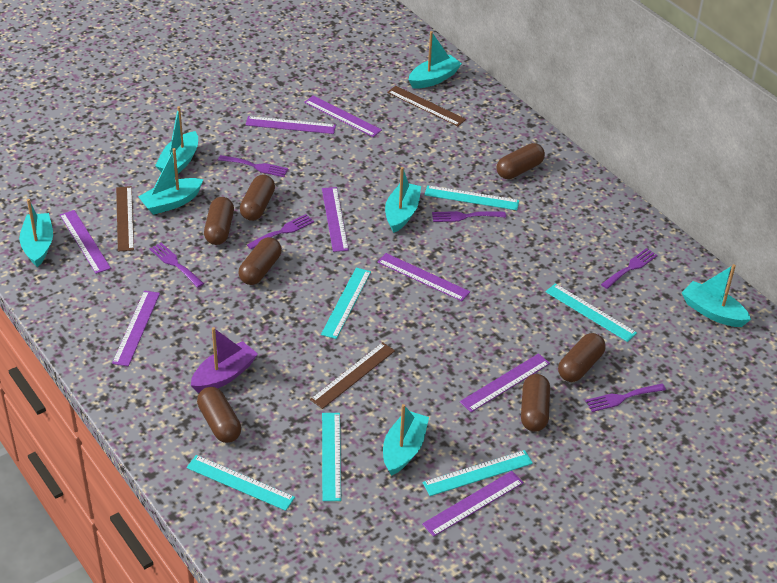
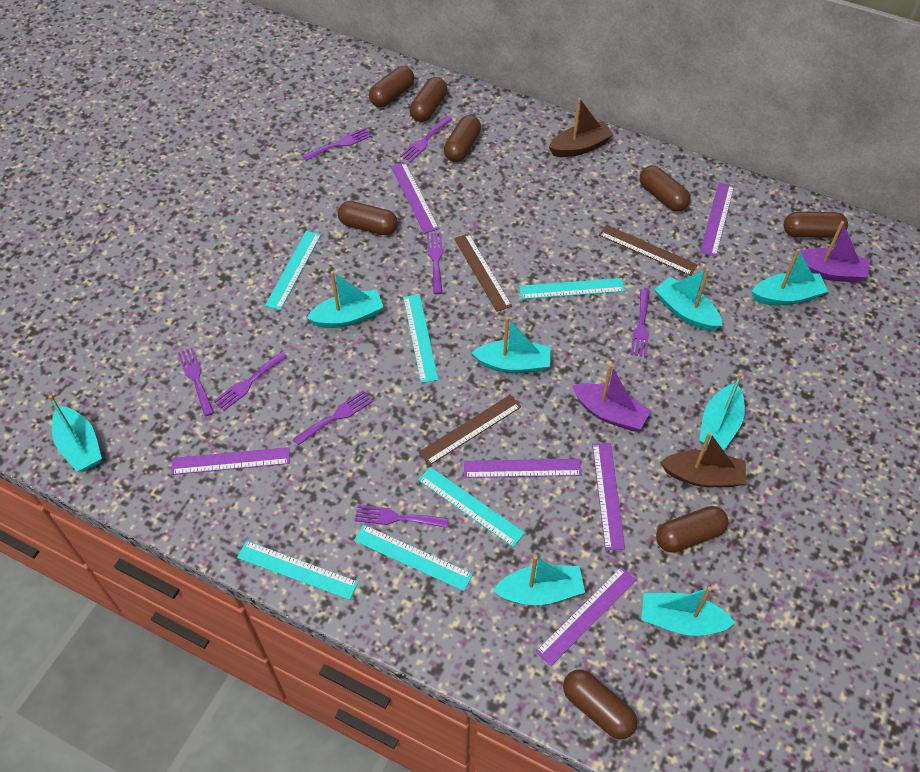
brown boat: none = 0 -> [549,98,614,157] [660,432,746,487] = 2
brown capsule: [197,387,241,443] [204,197,234,245] [238,237,282,285] [240,175,275,221] [497,143,545,179] [521,374,550,432] [558,333,606,382] = 7 -> [338,201,398,235] [369,66,414,107] [410,77,447,122] [444,115,481,162] [563,669,638,739] [640,165,691,212] [656,506,728,553] [784,212,848,238] = 8
purple boat: [191,327,258,393] = 1 -> [572,364,651,431] [793,221,869,283] = 2
purple fork: [150,243,204,288] [218,155,288,177] [247,214,314,249] [432,211,506,222] [586,384,666,412] [601,248,658,289] = 6 -> [177,348,214,416] [214,352,287,411] [293,391,373,445] [303,128,372,161] [355,505,449,528] [400,116,453,162] [427,233,443,294] [631,289,650,357] = 8
purple ruler: [60,210,111,274] [112,290,160,366] [245,116,336,134] [304,96,382,137] [322,187,349,252] [377,253,470,301] [422,471,524,537] [460,353,550,412] = 8 -> [171,447,290,475] [391,162,439,234] [464,459,582,478] [536,567,636,666] [592,443,625,550] [700,182,734,257] = 6
turquoise boat: [19,199,53,267] [138,148,203,215] [155,106,198,175] [383,404,429,476] [385,167,421,233] [409,31,462,89] [682,264,751,327] = 7 -> [48,395,102,472] [307,271,384,328] [471,317,550,373] [493,556,585,605] [641,587,735,636] [654,268,723,331] [699,373,745,450] [751,249,828,306] = 8

